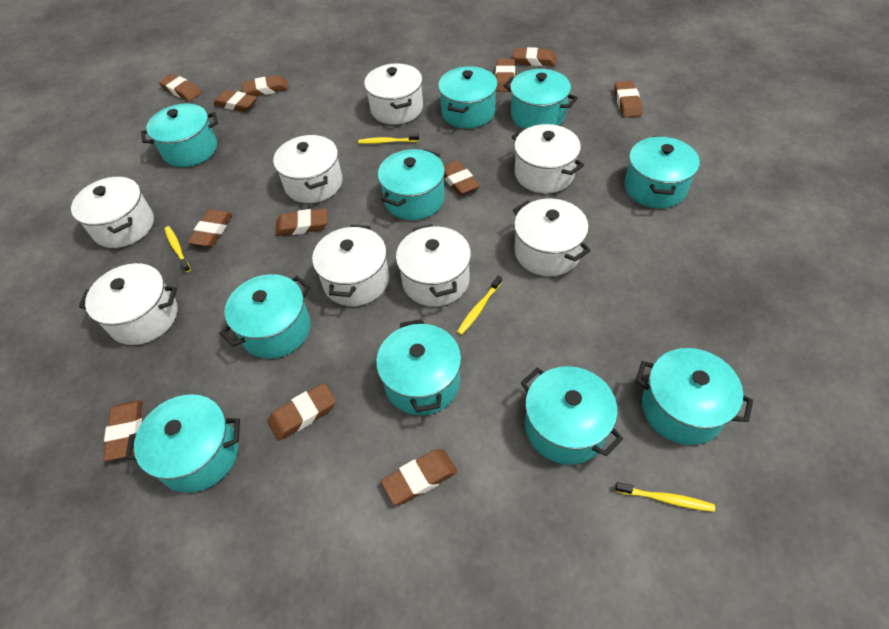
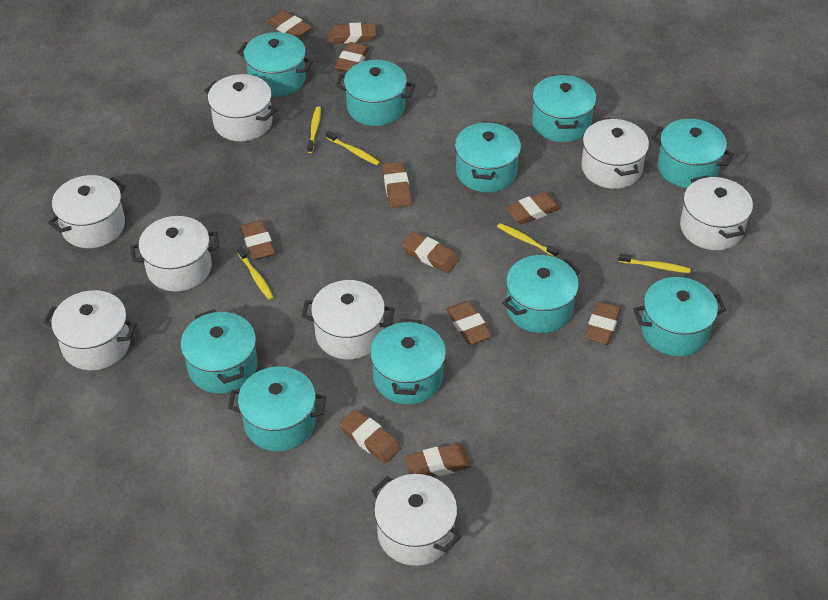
brown eraser: [103,400,143,461] [158,74,202,101] [187,209,233,247] [213,90,257,112] [242,75,289,96] [268,383,336,441] [275,208,327,236] [381,449,457,505] [444,160,480,195] [495,59,515,92] [513,47,557,66] [614,81,642,117] = 12 -> [240,220,275,260] [267,10,312,38] [328,23,376,44] [335,42,370,72] [339,409,401,463] [382,162,412,208] [402,232,459,273] [405,443,472,477] [446,301,492,344] [505,192,561,224] [584,301,621,345] = 11
yellow toothbrush: [164,226,191,272] [358,134,419,144] [457,276,502,335] [615,482,715,512] = 4 -> [237,247,274,300] [307,107,321,153] [326,131,380,165] [497,223,559,258] [618,253,691,273] = 5

